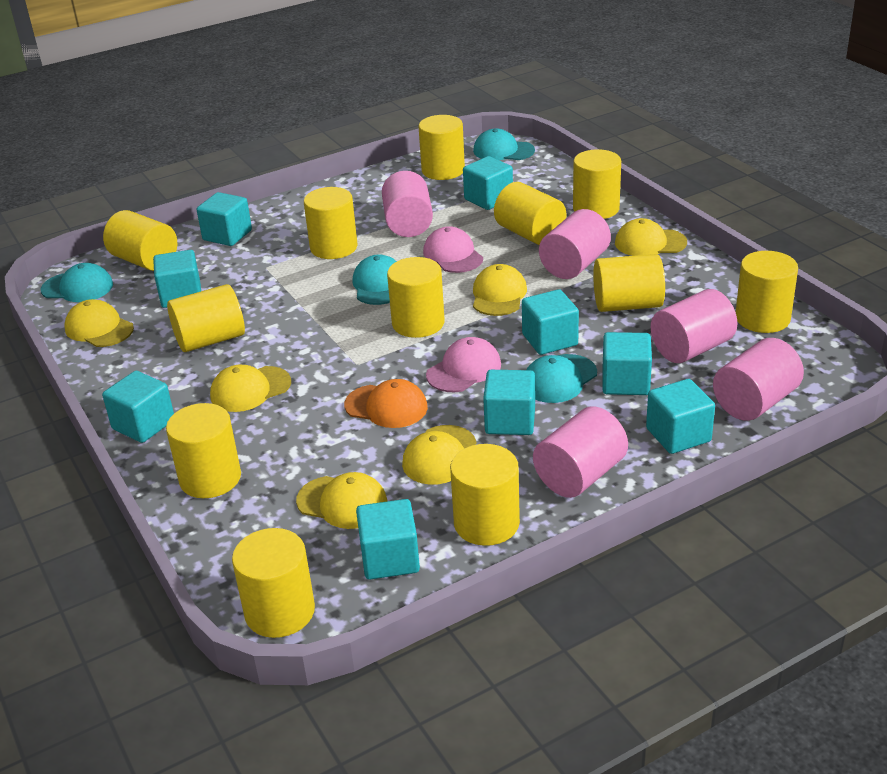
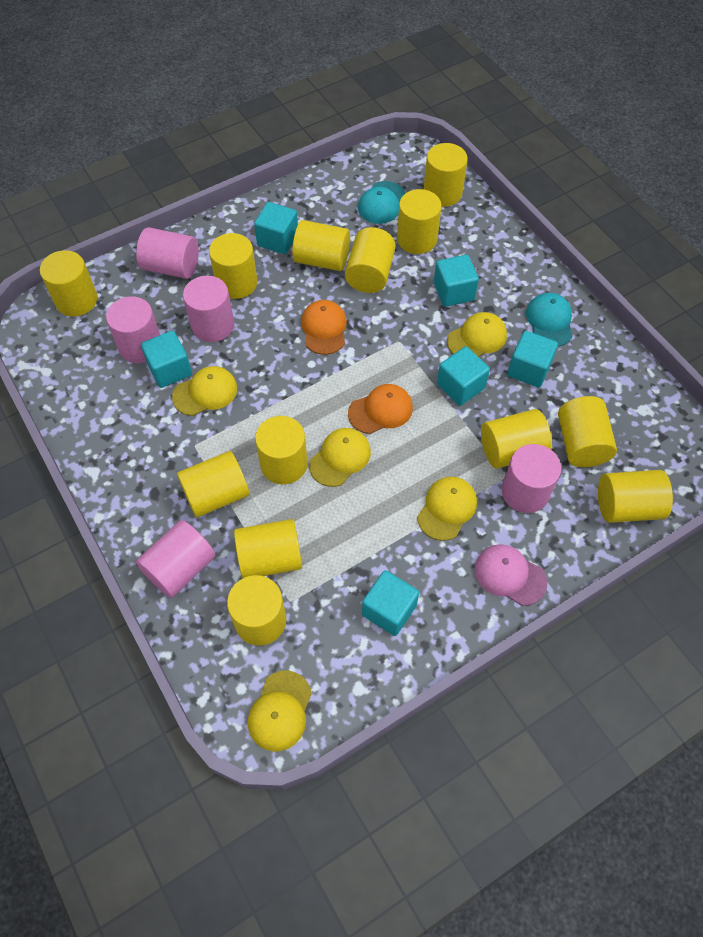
orange cap: [344,379,428,428] = 1 -> [301,300,347,355] [348,384,413,434] = 2
pink cap: [423,226,483,273] [426,337,501,392] = 2 -> [475,544,547,606] = 1
turquoise cap: [41,263,113,302] [352,254,397,305] [473,129,535,160] [526,354,597,403] = 4 -> [358,181,405,224] [526,293,572,347] = 2
turquoise cube: [102,371,174,443] [153,250,201,308] [197,192,252,246] [356,499,420,580] [463,156,513,210] [483,370,535,435] [522,289,579,355] [602,332,652,395] [646,379,715,454] = 9 -> [141,331,192,388] [254,202,298,254] [362,570,419,636] [434,255,479,307] [437,346,490,406] [507,331,558,387] = 6
yellow cap: [65,299,134,347] [210,365,291,412] [296,472,388,529] [402,425,476,485] [473,264,527,316] [615,218,687,256] = 6 -> [172,366,237,416] [248,670,312,752] [309,428,371,487] [417,477,477,541] [447,312,507,357] = 5
yellow cylinder: [103,210,177,271] [166,403,241,498] [167,284,245,352] [232,528,315,638] [304,187,357,259] [387,257,445,338] [418,115,465,180] [450,444,520,546] [494,182,566,245] [573,149,621,219] [593,254,665,312] [736,251,798,333] = 12 -> [40,250,98,317] [177,451,249,518] [209,233,258,299] [227,575,286,646] [234,519,302,578] [255,416,308,485] [292,220,350,271] [345,227,396,293] [397,189,441,254] [424,143,468,207] [481,409,552,469] [558,396,617,467] [598,470,673,523] = 13

